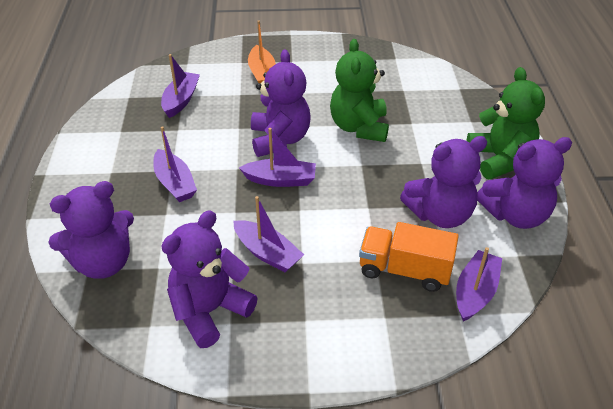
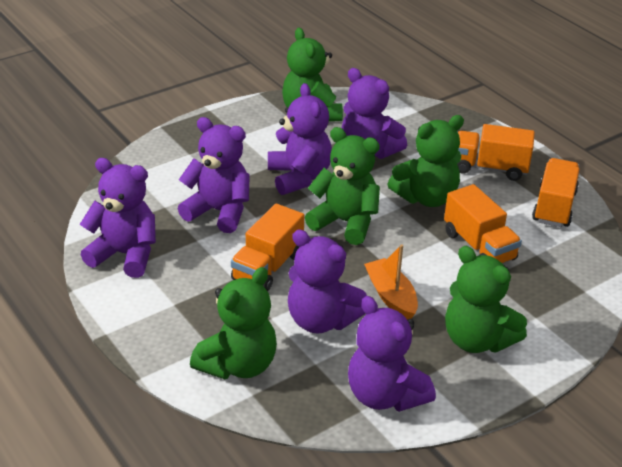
green teddy bear: [330,39,389,142] [467,67,545,180] = 2 -> [190,267,277,379] [282,28,343,122] [305,127,380,245] [387,115,464,207] [445,246,527,353] = 5
orange truck: [359,222,459,292] = 1 -> [231,203,304,292] [444,184,522,263] [457,124,535,181] [532,158,579,227] = 4
purple boat: [153,126,197,202] [161,54,200,118] [233,196,304,272] [239,128,316,187] [456,247,502,322] = 5 -> none = 0
purple teddy bear: [48,181,134,279] [161,210,257,348] [251,49,310,157] [400,136,488,228] [477,137,572,229] = 5 -> [80,158,156,278] [178,117,250,233] [268,83,332,195] [288,230,367,333] [342,68,407,159] [348,296,436,412] = 6

